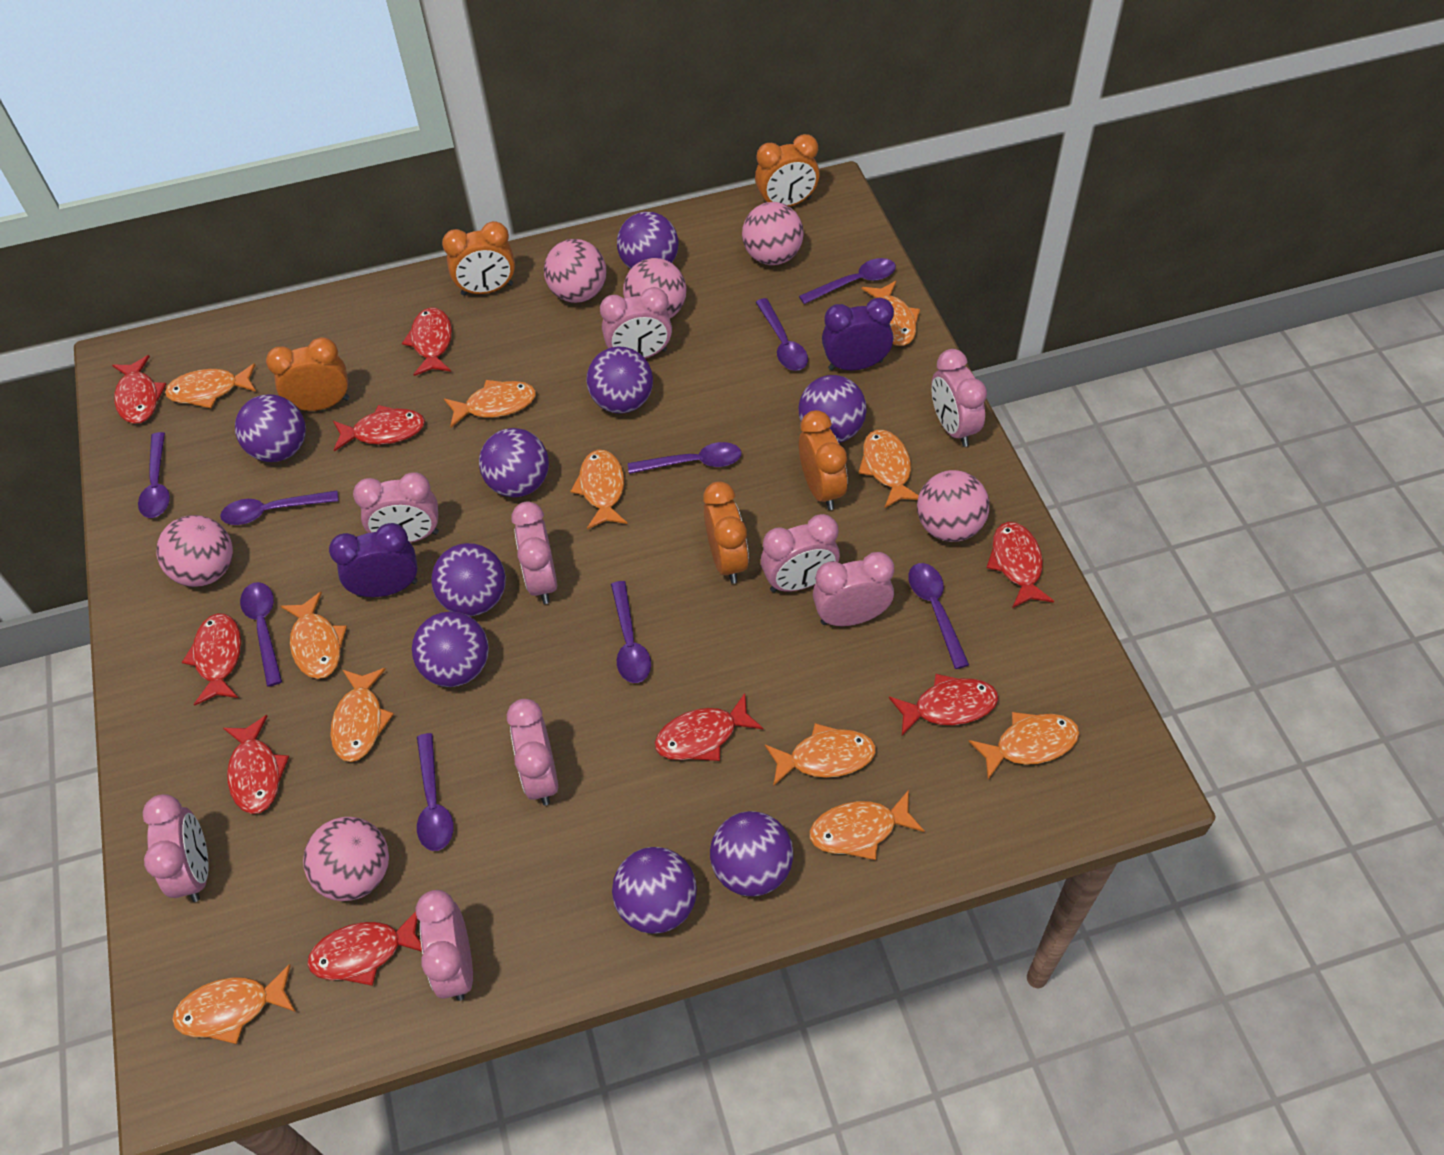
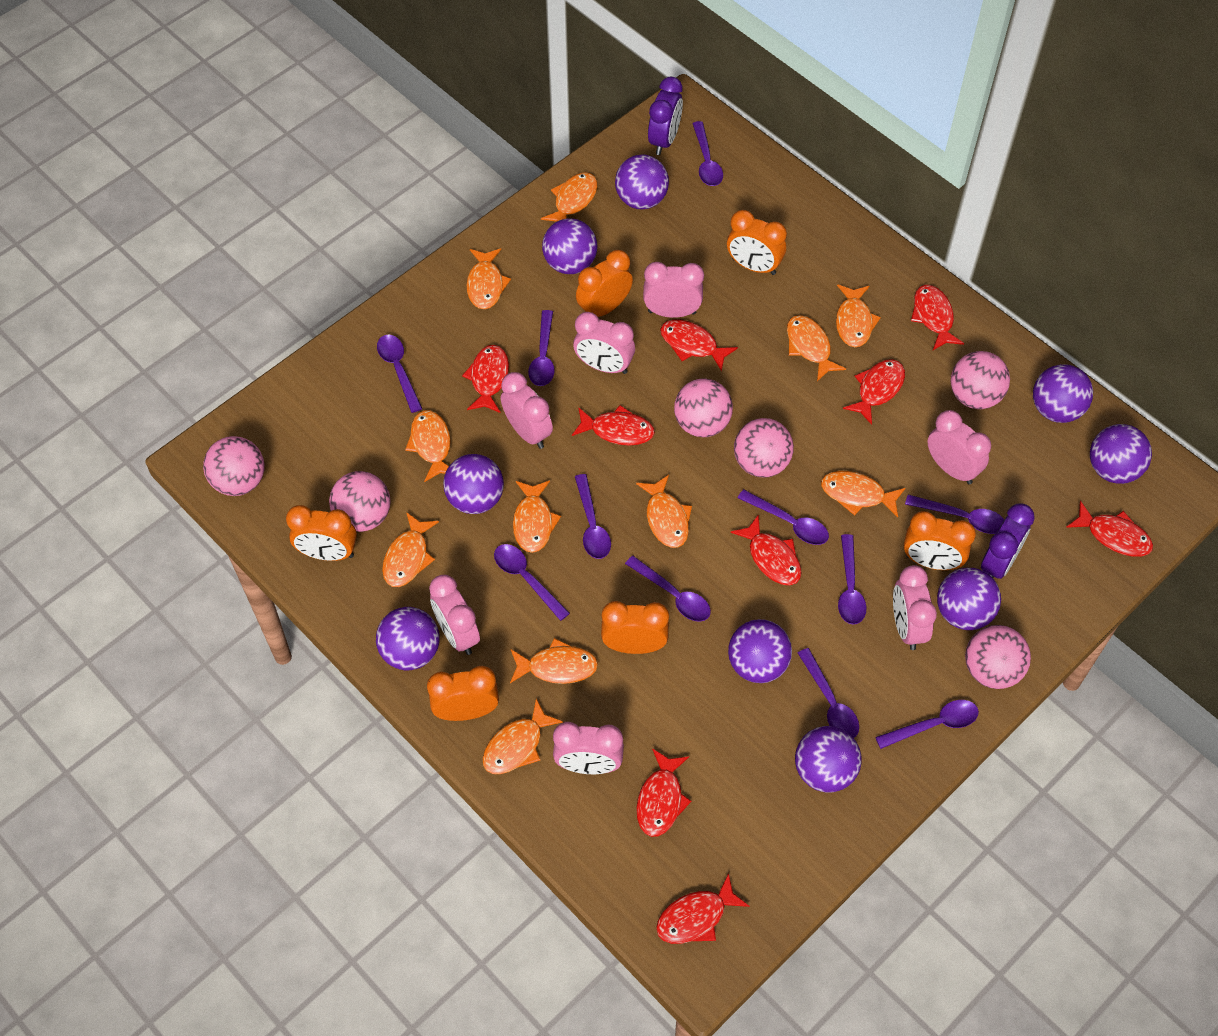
orange clock: [266,337,349,411] [442,221,515,296] [703,481,749,584] [755,134,820,207] [799,410,847,510] = 5 -> [286,505,357,561] [427,666,499,721] [576,250,633,317] [601,601,669,654] [727,210,787,275] [904,511,976,570] = 6
pink clock: [143,794,208,902] [353,472,439,543] [416,890,473,1001] [507,699,558,805] [511,502,557,604] [600,287,672,358] [761,514,840,592] [813,552,894,626] [931,349,987,447] = 9 -> [429,575,480,655] [501,372,553,449] [553,722,624,774] [573,312,635,374] [643,262,704,318] [893,565,937,650] [928,410,991,484] = 7
purple spoon: [138,432,170,518] [220,491,339,525] [240,582,282,687] [417,733,453,851] [611,581,651,683] [628,442,742,474] [756,298,808,371] [799,258,896,304] [908,563,969,669] = 9 -> [377,334,422,413] [494,544,570,621] [528,310,555,386] [575,474,611,559] [625,556,711,622] [692,121,723,186] [738,489,829,545] [798,648,859,738] [838,534,867,625] [875,700,979,749] [905,495,1004,534] = 11

